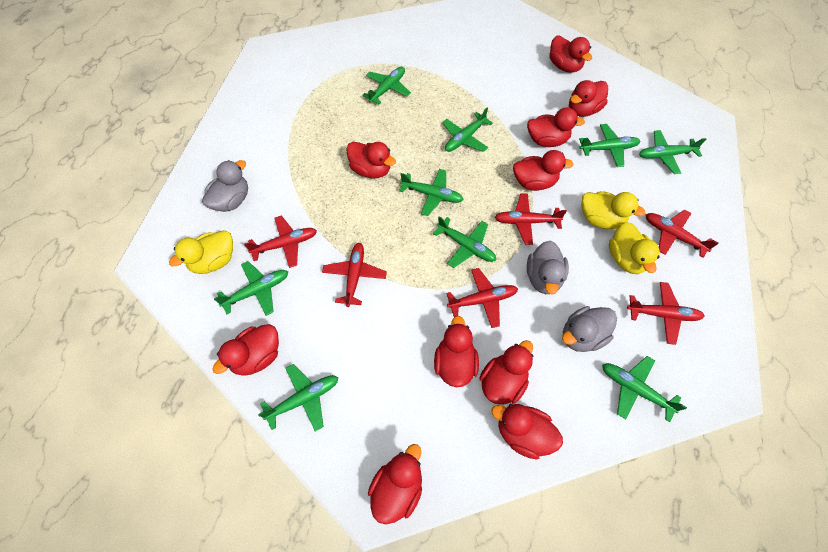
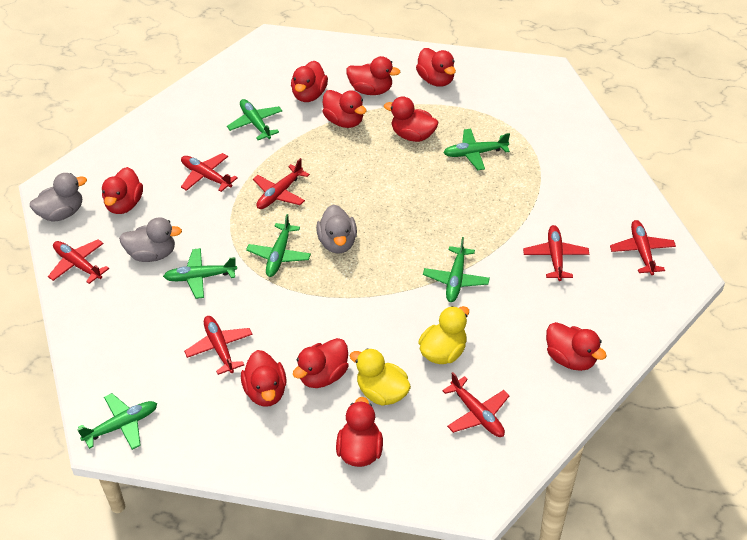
green plane: [214,261,288,316] [258,364,339,432] [362,67,411,104] [399,169,464,216] [433,216,496,268] [442,107,493,152] [579,124,641,167] [602,356,687,422] [639,130,706,174] = 9 -> [77,393,157,450] [163,248,237,299] [227,99,282,140] [246,214,311,277] [423,237,490,302] [443,129,510,170] = 6
red plane: [244,215,317,268] [322,243,387,307] [446,268,518,328] [495,194,567,245] [627,282,704,345] [645,209,719,258] = 6 -> [48,239,109,284] [181,153,238,192] [184,316,253,375] [253,158,310,209] [442,372,510,437] [523,225,589,281] [610,220,676,275] = 7
yellow duck: [169,230,233,274] [581,191,645,229] [609,222,660,274] = 3 -> [350,348,411,406] [418,306,469,364] = 2

